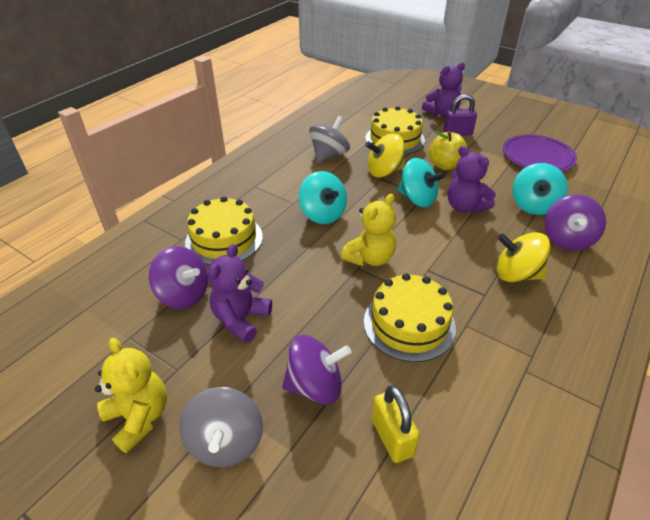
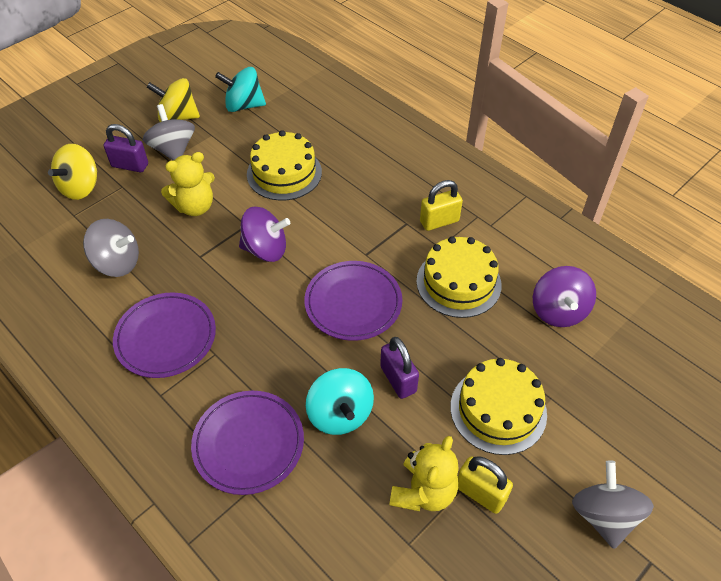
grey spinning top: [179,387,263,467] [309,116,350,163] = 2 -> [83,219,139,277] [143,104,195,160] [572,460,654,549] = 3
purple padlock: [443,94,477,136] = 1 -> [104,124,148,172] [380,337,419,399] = 2
purple plate: [503,135,577,172] = 1 -> [113,292,216,378] [191,391,304,495] [304,261,402,341] = 3
purple spinning top: [149,246,208,309] [282,335,351,404] [545,194,606,251] = 3 -> [239,207,290,262] [533,266,596,327] = 2
purple teddy bear: [208,244,272,343] [422,62,465,117] [447,146,496,213] = 3 -> none = 0
turquoise spinning top: [299,171,347,224] [398,158,446,207] [512,163,568,215] = 3 -> [215,67,266,112] [306,368,374,435] = 2
yellow apple: [429,131,468,170] = 1 -> none = 0
yellow padlock: [372,385,420,463] = 1 -> [420,180,463,231] [458,456,513,514] = 2

